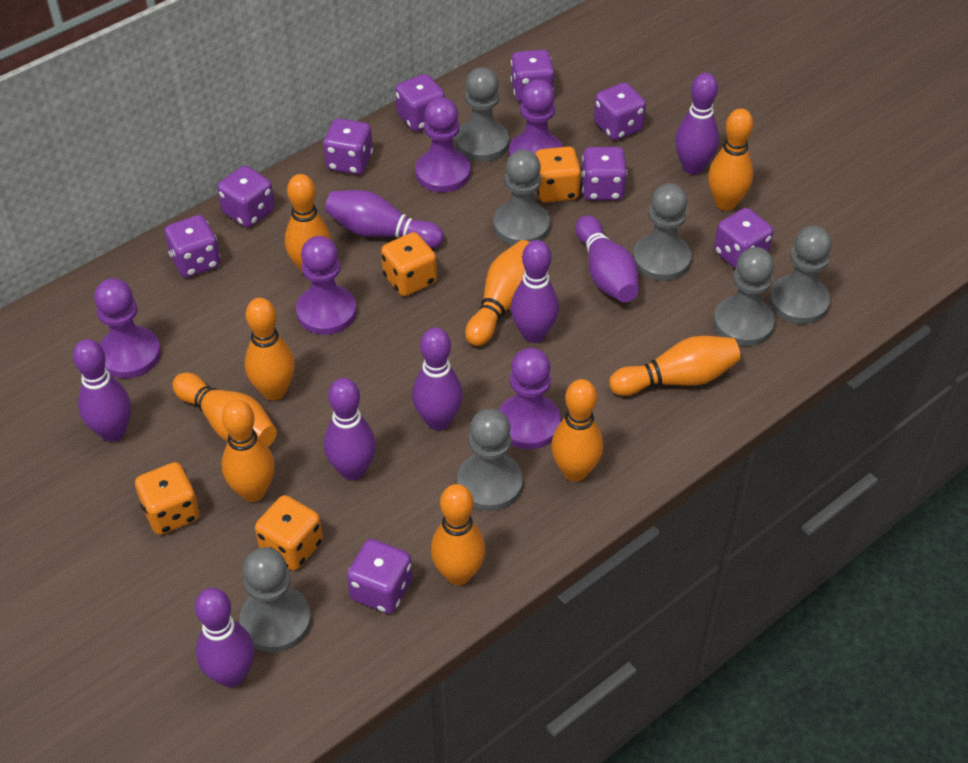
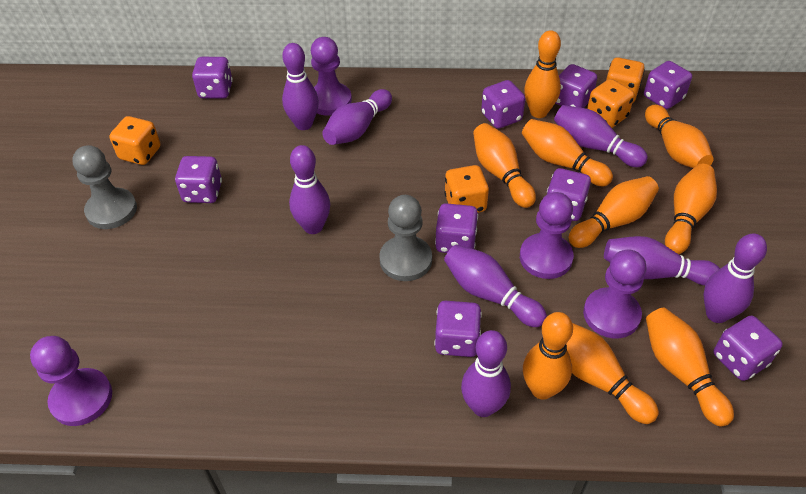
grey pawn: [240,547,311,653] [455,67,509,162] [457,408,523,511] [493,150,550,245] [633,183,692,281] [713,247,775,346] [769,226,832,324] = 7 -> [72,145,137,229] [379,195,432,281] = 2
purple pawn: [94,278,161,378] [296,236,357,335] [415,97,471,192] [499,348,561,449] [509,79,563,156] = 5 -> [30,336,112,426] [311,37,352,116] [520,192,574,279] [583,250,646,338] = 4

